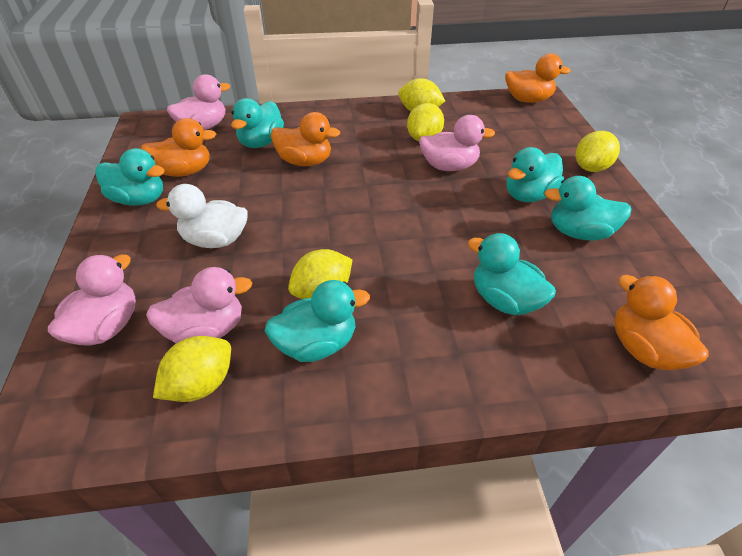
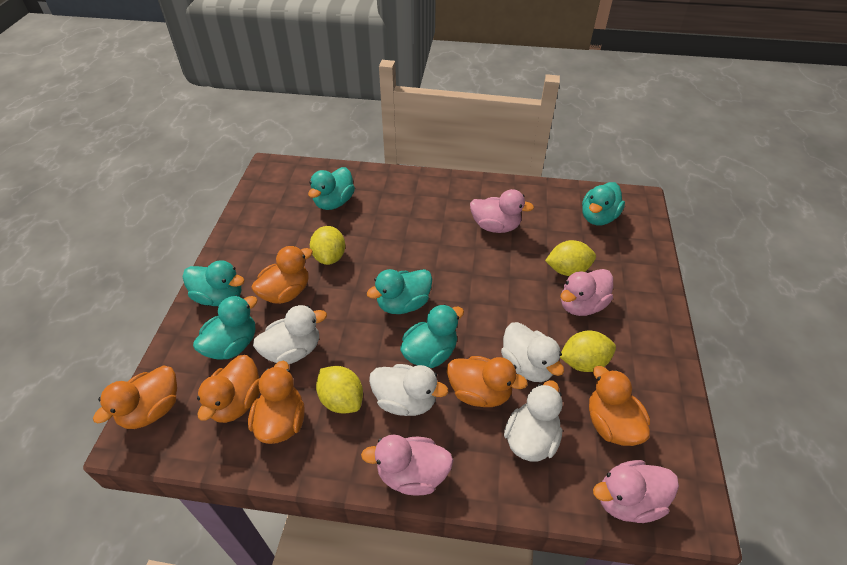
orange duck: [141,118,216,177] [271,112,340,166] [505,53,571,103] [614,275,709,370] = 4 -> [93,365,177,429] [197,355,260,423] [248,361,305,444] [251,246,313,304] [447,356,528,407] [589,366,650,446] = 6
white duck: [156,184,248,248] = 1 -> [253,305,327,364] [369,364,448,416] [501,322,564,382] [504,380,563,462] = 4
yellow lemon: [153,336,231,402] [288,249,352,299] [398,78,445,111] [407,103,444,141] [576,131,620,172] = 5 -> [310,226,345,265] [316,366,363,414] [545,240,596,276] [560,330,616,372] = 4

